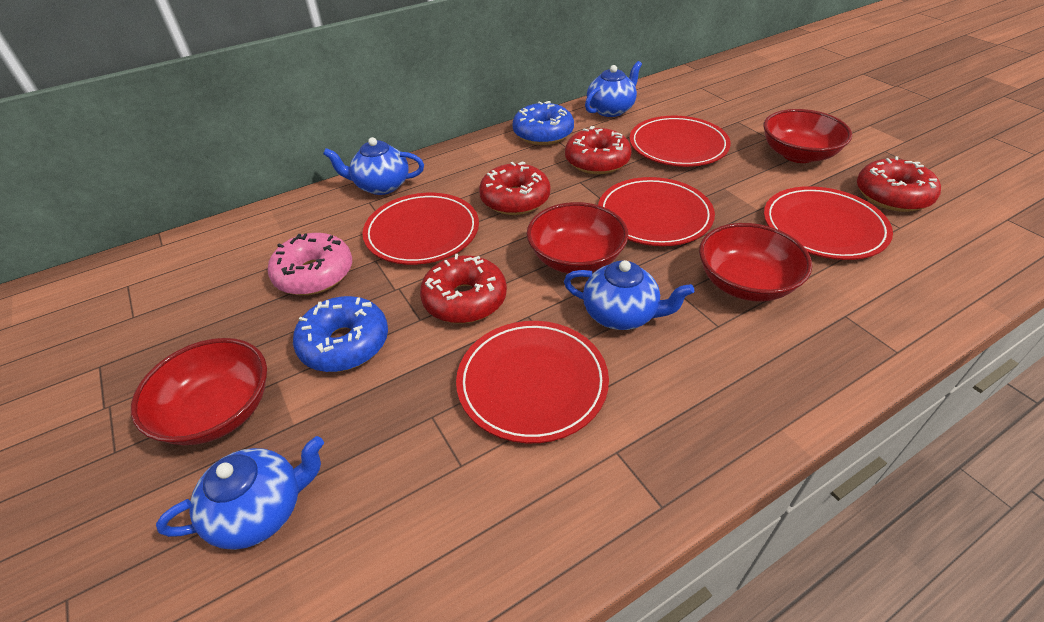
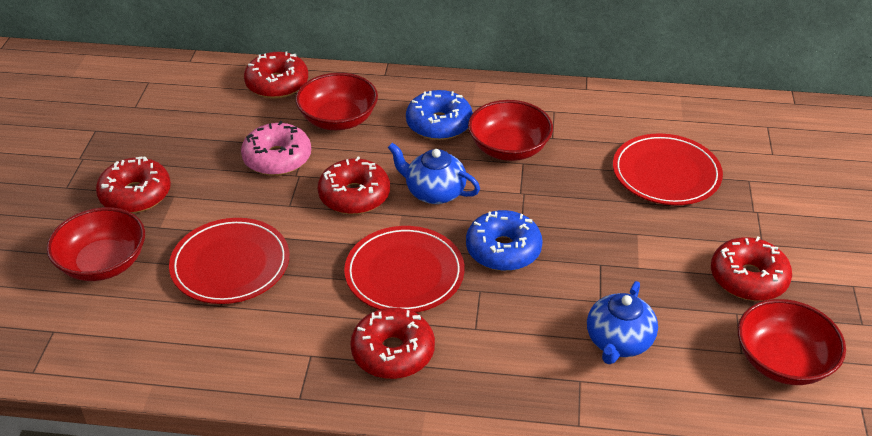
blue teapot: [156,436,324,550] [323,137,424,195] [564,260,694,330] [585,61,642,117] = 4 -> [388,143,480,204] [587,281,658,364] = 2
red donut: [420,254,507,324] [479,161,550,215] [565,126,632,174] [857,156,941,212] = 4 -> [96,156,171,213] [244,51,308,99] [318,157,390,215] [350,308,435,379] [711,237,792,301] = 5
red plate: [363,193,479,265] [456,321,609,443] [598,177,715,246] [630,116,731,167] [764,186,893,260] = 5 -> [169,218,289,304] [344,226,465,313] [613,133,723,205] = 3

